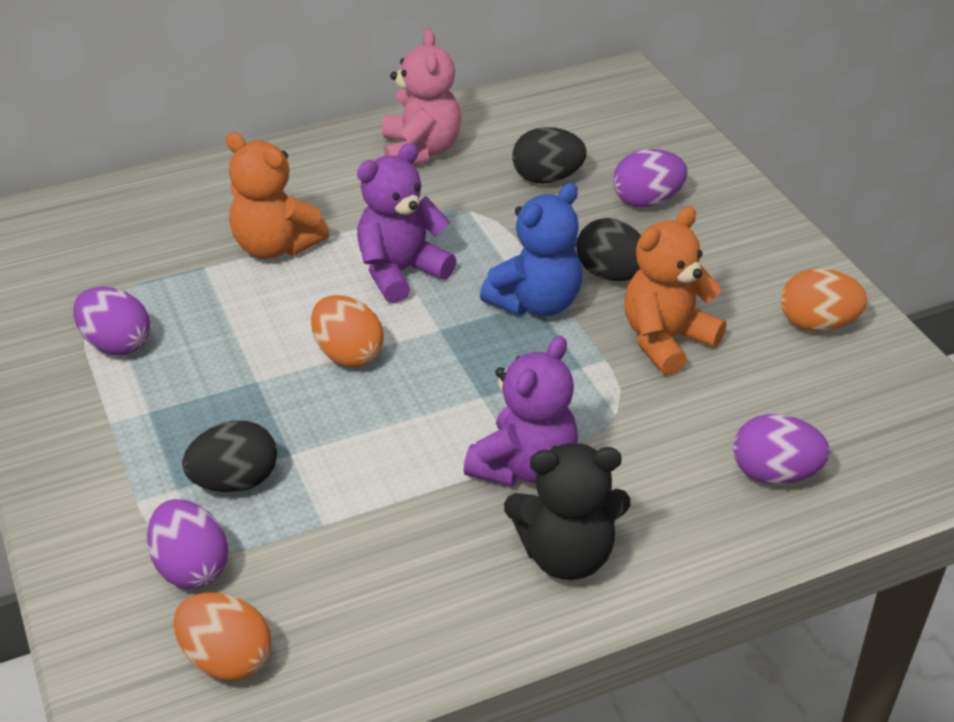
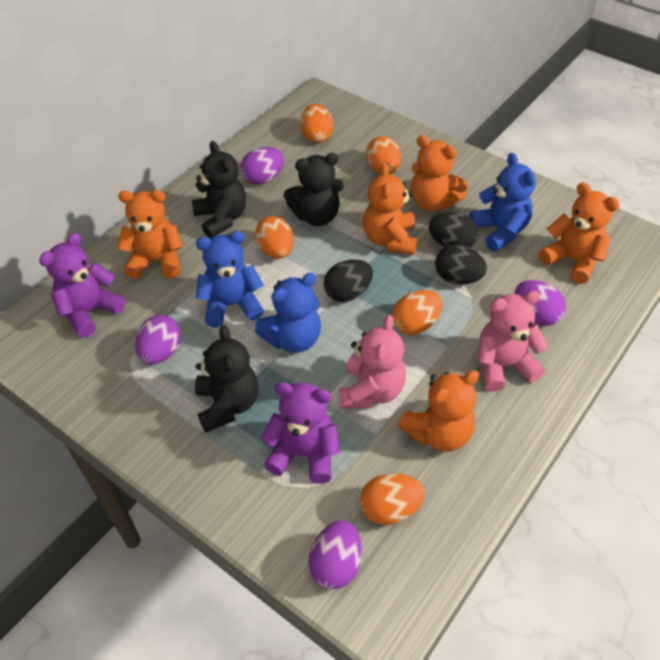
black teddy bear: [504,443,631,580] = 1 -> [192,141,246,238] [195,325,258,433] [284,153,344,226] = 3
blue teddy bear: [480,183,582,316] = 1 -> [196,231,264,327] [255,273,321,353] [470,153,536,251] = 3
orange egg: [173,592,272,681] [311,295,384,368] [781,269,867,331] = 3 -> [255,216,294,259] [300,104,333,143] [360,473,425,525] [366,136,401,174] [392,290,442,335] = 5
orange teddy bear: [226,132,329,259] [624,207,726,375] = 2 -> [117,190,183,279] [363,163,417,255] [398,370,479,452] [411,135,468,211] [539,182,620,284] = 5
pink teddy bear: [383,29,461,165] = 1 -> [340,315,406,408] [478,291,548,391] = 2

